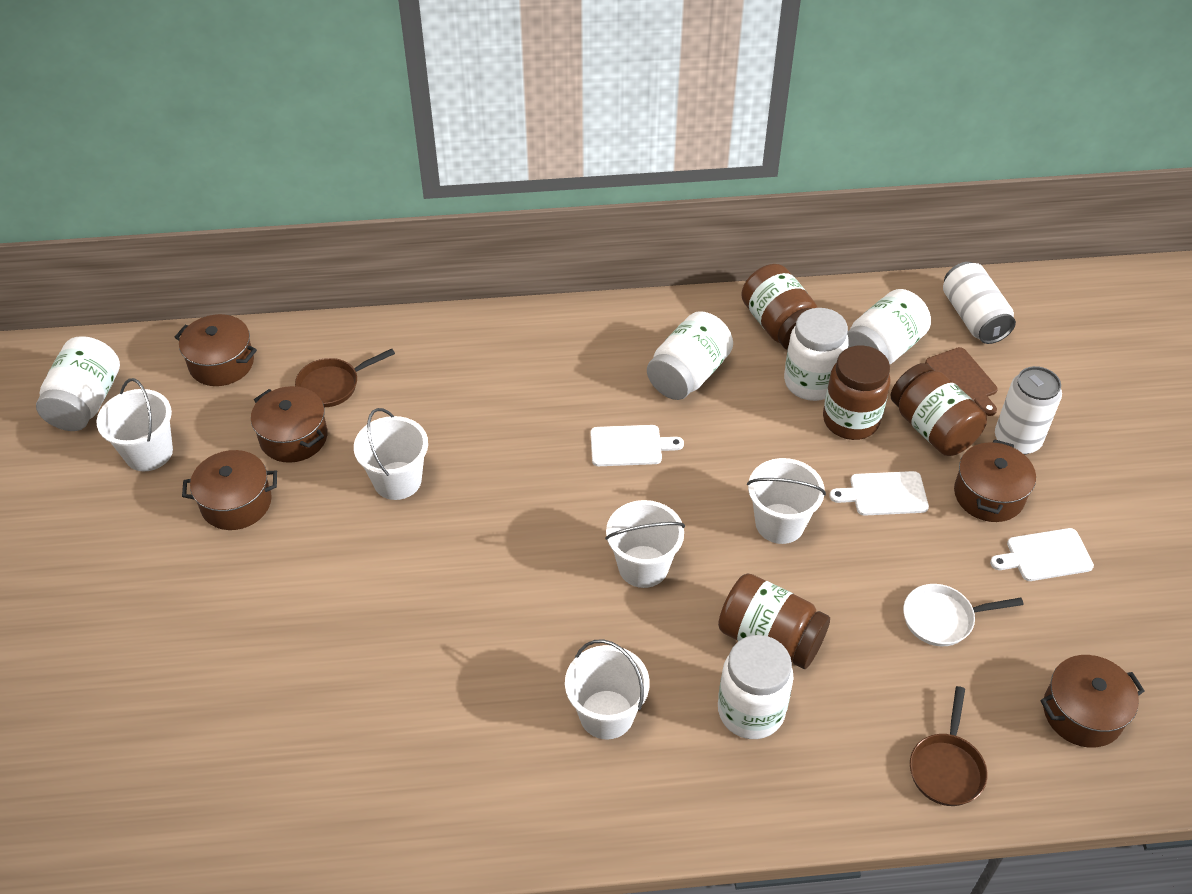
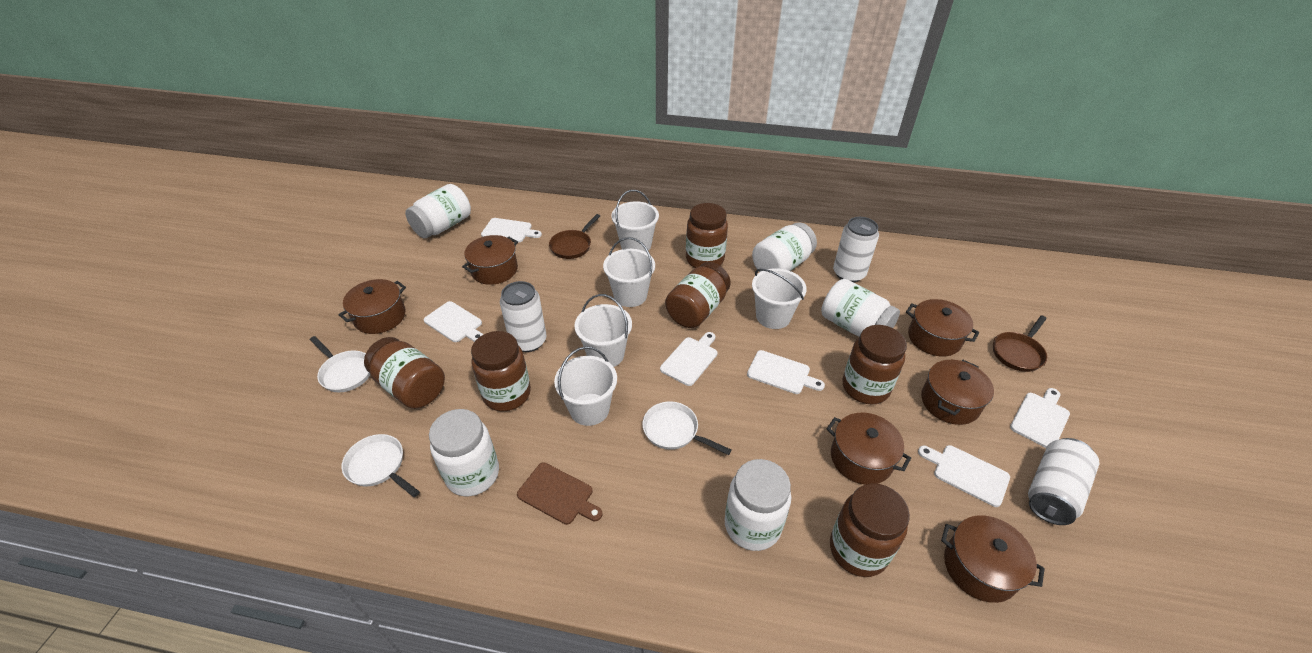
brown jar: [718,574,830,669] [741,264,818,350] [823,345,891,440] [891,363,987,456] = 4 -> [364,337,445,409] [471,331,531,411] [665,262,731,328] [686,203,728,268] [830,483,910,577] [842,325,907,405] = 6
brown pot: [175,314,257,386] [182,450,277,530] [251,386,328,463] [954,439,1036,522] [1040,655,1145,748] = 5 -> [339,279,406,334] [462,235,518,285] [827,413,911,485] [906,299,979,357] [921,360,994,425] [941,515,1045,603] = 6
white can: [943,262,1016,344] [995,366,1062,455] = 2 -> [500,281,546,352] [833,217,879,282] [1028,438,1099,525] = 3
white cutting board: [590,425,684,466] [829,471,929,516] [990,528,1094,581] = 3 -> [424,301,483,342] [481,218,542,242] [660,332,717,386] [747,350,825,394] [918,445,1010,507] [1010,388,1070,448] = 6
white pan: [903,584,1024,646] = 1 -> [310,336,370,392] [342,434,420,497] [642,401,732,455] = 3

